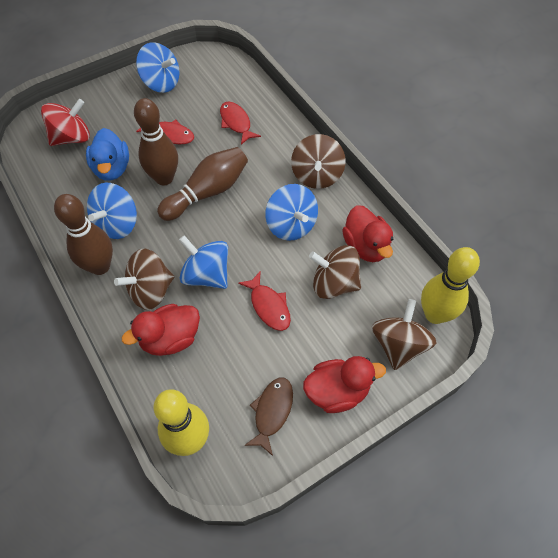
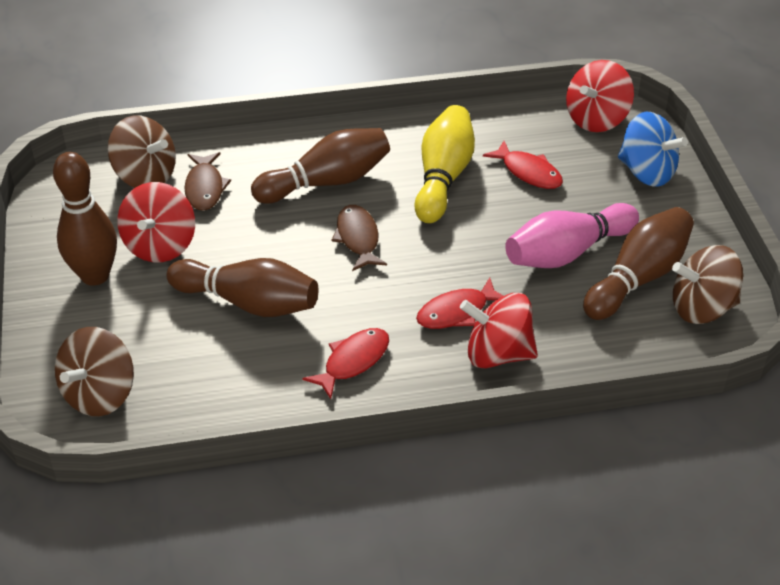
blue duck: [86,128,129,181] = 1 -> none = 0
blue spinning top: [87,183,137,239] [136,42,180,93] [179,235,228,289] [266,184,318,241] = 4 -> [618,112,688,187] = 1
brown bowling pin: [54,194,113,275] [134,98,178,185] [157,147,248,221] = 3 -> [53,152,117,286] [167,258,319,317] [251,128,390,204] [583,207,694,320] = 4
brown fish: [244,377,293,456] = 1 -> [184,152,231,211] [332,205,387,271] = 2
brown spinning top: [114,249,174,310] [291,134,346,189] [309,245,361,299] [372,299,436,370] = 4 -> [55,327,134,416] [108,115,176,188] [672,245,743,324] = 3
pink bowling pin: none = 0 -> [505,203,639,268] = 1
red duck: [122,304,200,356] [303,356,386,413] [342,205,393,262] = 3 -> none = 0
red spinning top: [41,99,90,146] = 1 -> [117,182,195,262] [460,293,538,368] [566,60,634,132] = 3
yellow bowling pin: [154,389,209,456] [421,247,480,324] = 2 -> [414,105,475,223] = 1

